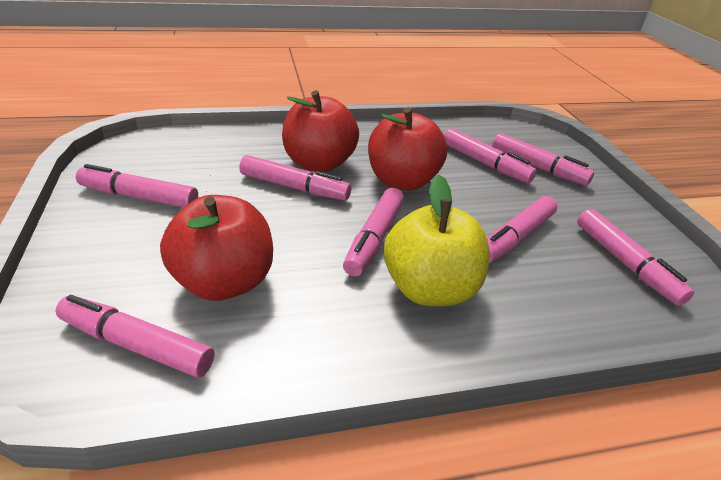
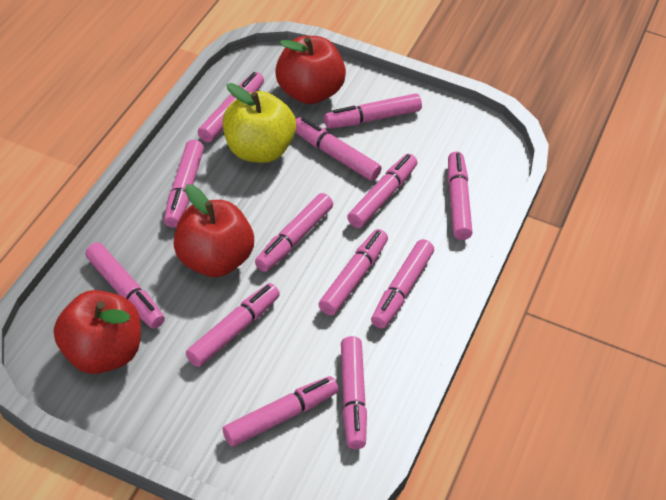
pink marker: [55,295,214,377] [76,164,198,208] [239,155,351,200] [343,188,404,277] [444,128,537,183] [487,196,557,263] [492,133,594,186] [577,209,694,306] = 8 -> [85,242,165,329] [164,140,204,228] [186,283,280,367] [198,72,264,142] [223,376,338,447] [255,193,333,272] [295,117,382,181] [319,229,388,316] [324,93,422,129] [341,336,367,449] [347,154,417,228] [371,239,434,329] [448,152,473,240] = 13

